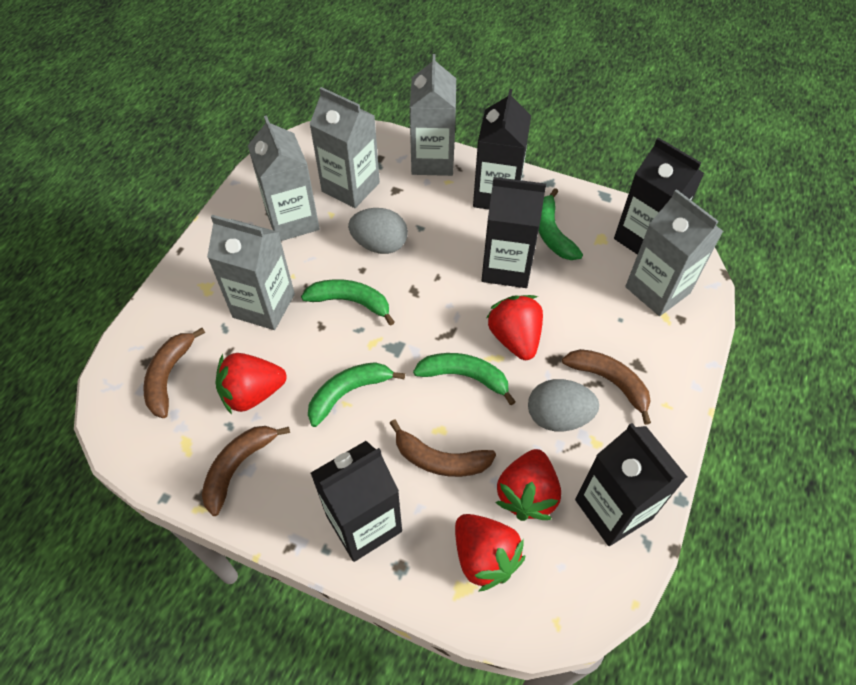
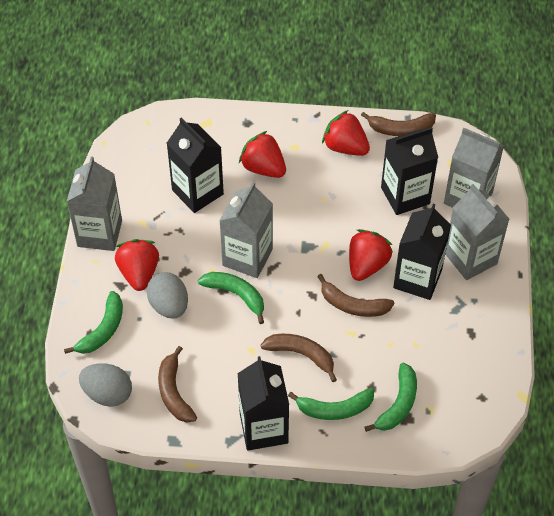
black carton: [311,441,402,562] [473,89,531,210] [481,177,546,288] [575,423,687,546] [614,137,705,255] = 5 -> [167,117,224,213] [238,356,289,451] [381,127,438,215] [393,204,451,300] = 4
grey carton: [207,215,295,330] [248,116,320,241] [309,87,380,208] [410,54,456,176] [625,189,723,316] = 5 -> [67,157,122,251] [219,182,273,278] [444,128,504,208] [445,184,509,280] = 4

